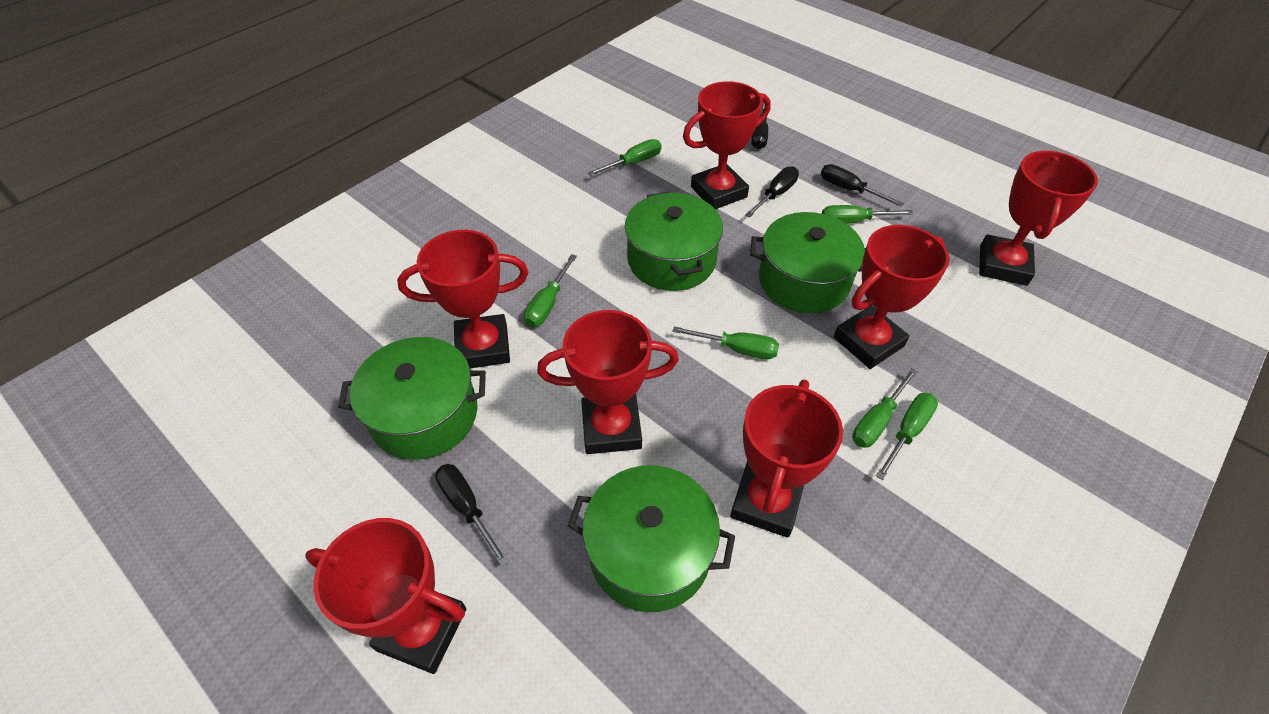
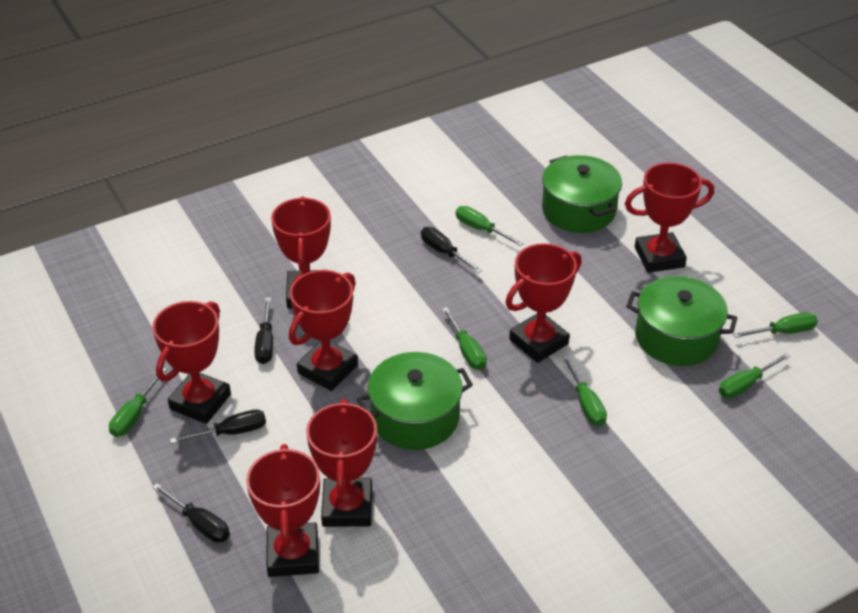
green pot: [338,337,486,460] [568,465,735,612] [625,192,723,291] [750,212,866,313] = 4 -> [357,352,473,450] [542,155,622,233] [626,276,737,366] = 3

